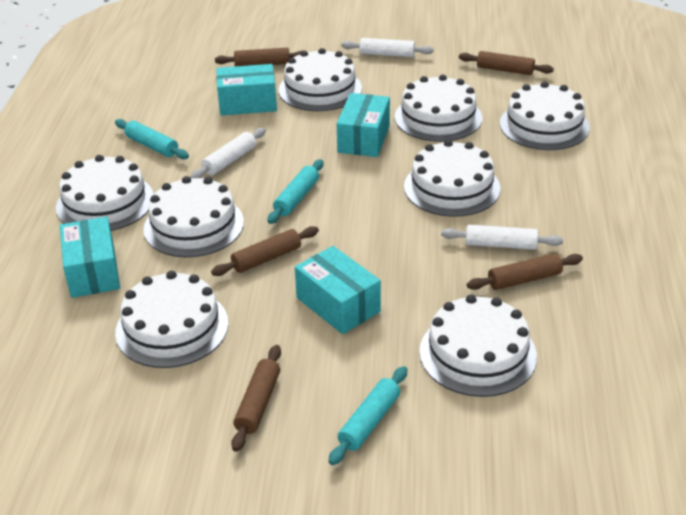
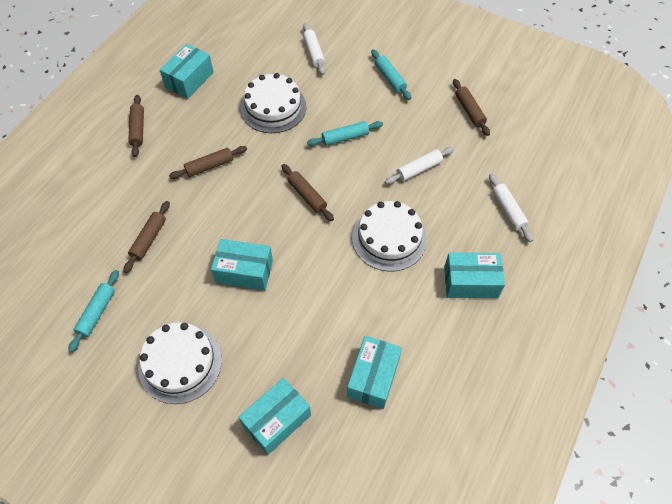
turquoise box: [60,217,120,298] [216,64,277,116] [295,246,381,334] [337,93,390,157] = 4 -> [160,44,214,99] [211,239,273,291] [239,378,311,455] [347,336,402,409] [444,253,505,298] = 5
white cake: [56,155,154,231] [115,271,228,368] [143,176,244,257] [279,48,362,111] [395,75,482,142] [404,140,500,217] [420,294,537,397] [500,82,590,150] = 8 -> [138,322,222,404] [240,73,306,133] [352,201,427,271] = 3

